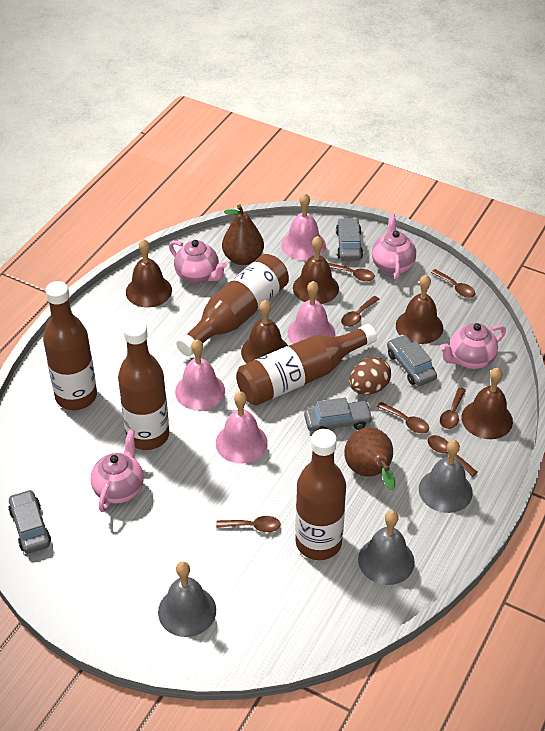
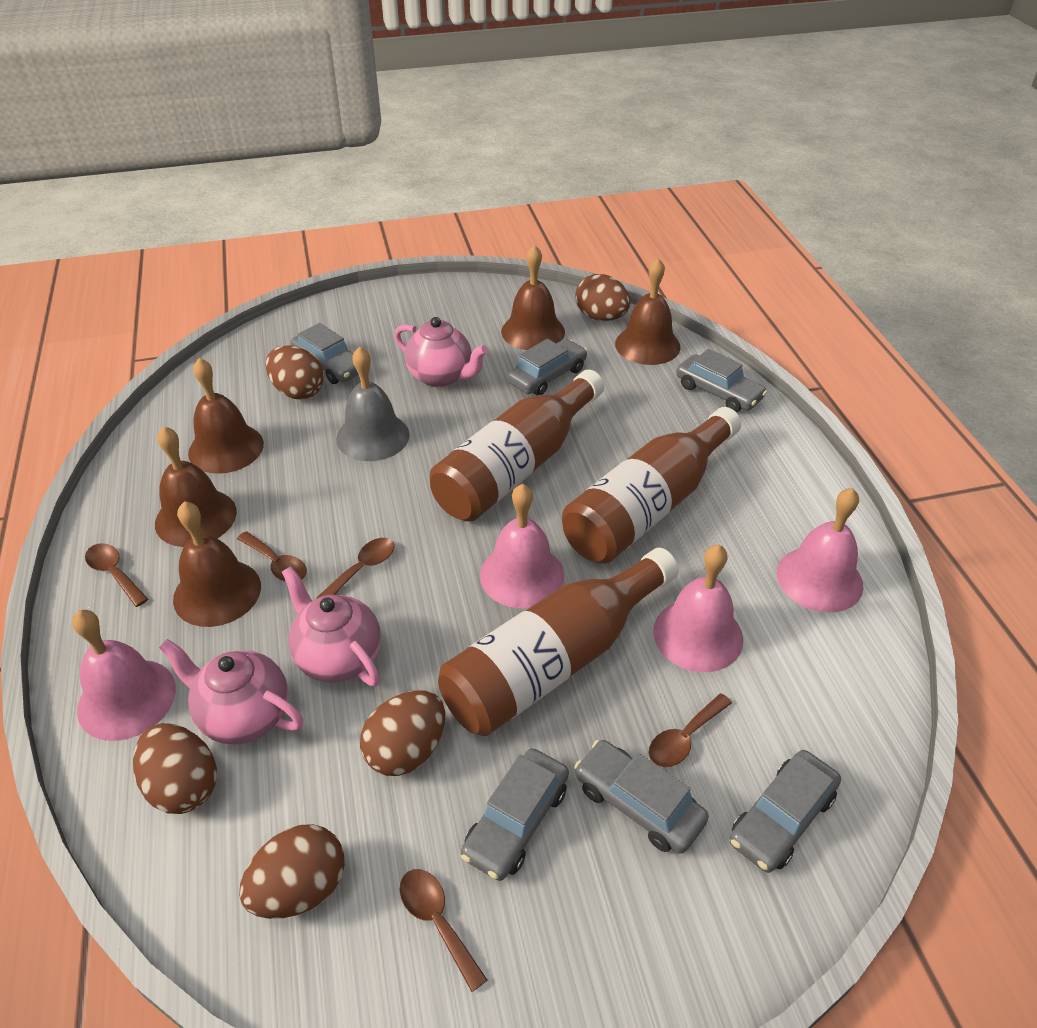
brown bottle: [43,281,97,410] [118,320,169,450] [176,254,289,356] [236,324,377,406] [295,429,346,560] = 5 -> [430,370,604,521] [438,548,679,736] [562,407,741,564] = 3
brown egg: [349,357,391,395] = 1 -> [133,723,217,814] [239,824,345,919] [266,345,324,399] [360,690,445,776] [575,274,631,321] = 5
brown pear: [222,204,264,265] [344,427,395,490] = 2 -> none = 0
brown spoon: [216,516,281,532] [328,263,375,281] [341,296,380,327] [377,402,429,433] [428,435,478,477] [431,269,475,298] [440,387,466,429] = 7 -> [85,543,148,607] [237,531,307,582] [316,538,394,599] [399,869,487,992] [649,693,732,767] = 5
grey bell: [158,562,216,637] [358,511,415,585] [419,440,473,513] = 3 -> [336,346,410,461] = 1
grey car: [8,490,51,554] [304,397,373,431] [336,218,363,261] [387,335,437,386] = 4 -> [291,323,359,384] [461,748,569,881] [508,339,587,395] [574,740,709,853] [676,349,767,412] [729,750,841,873] = 6
pink teapot: [91,430,144,512] [169,240,227,284] [372,214,416,280] [440,323,506,369] = 4 -> [159,639,303,744] [282,566,381,686] [394,317,488,387] = 3

